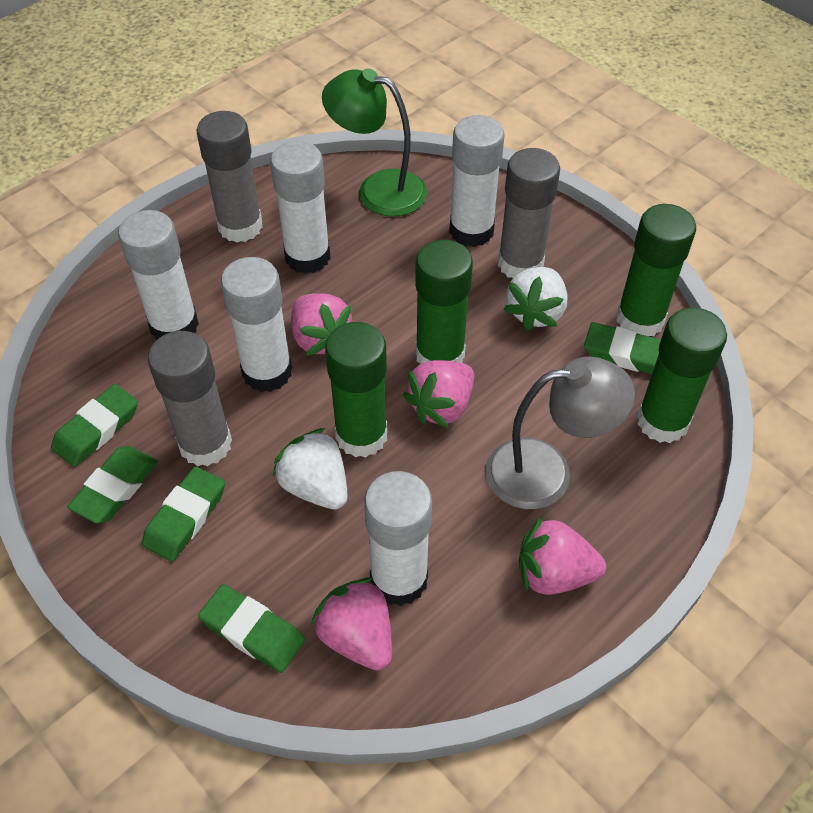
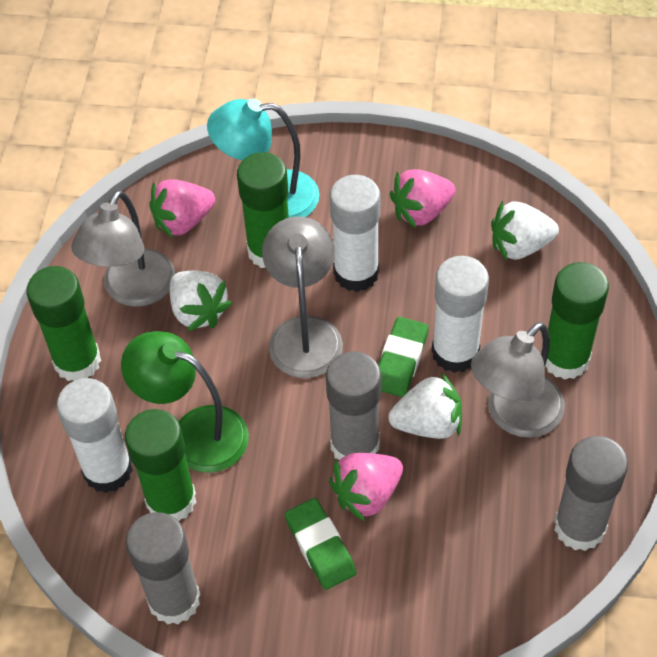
green eraser: [51,384,138,467] [67,446,158,524] [142,466,225,562] [198,584,305,673] [584,322,661,374] = 5 -> [285,498,356,590] [378,317,429,397] = 2
grey lamp: [486,357,635,509] = 1 -> [71,190,175,307] [262,216,343,378] [471,322,565,438] = 3
pink strawberry: [291,293,352,356] [311,577,392,671] [403,360,474,428] [519,515,606,595] = 4 -> [149,179,215,238] [329,453,403,522] [390,169,456,228] = 3
turquoise lamp: none = 0 -> [207,99,320,218] = 1
white glue stick: [118,210,199,340] [221,257,292,392] [270,141,331,274] [364,471,432,606] [449,115,505,247] = 5 -> [57,378,133,493] [330,175,380,292] [432,256,489,373] = 3
white strawberry: [272,428,348,509] [504,267,568,331] = 2 -> [169,271,232,331] [388,373,462,439] [491,200,559,260] = 3

